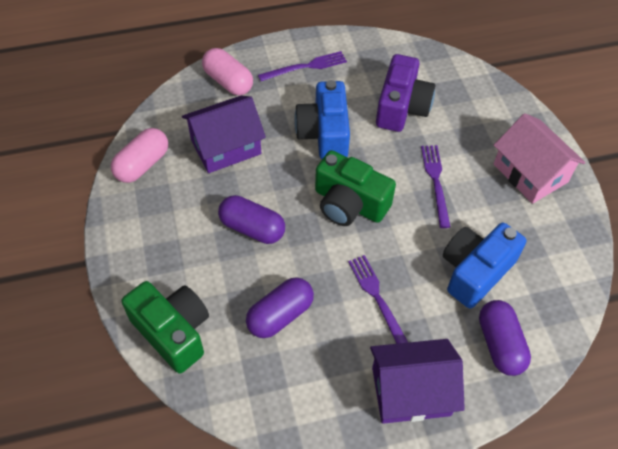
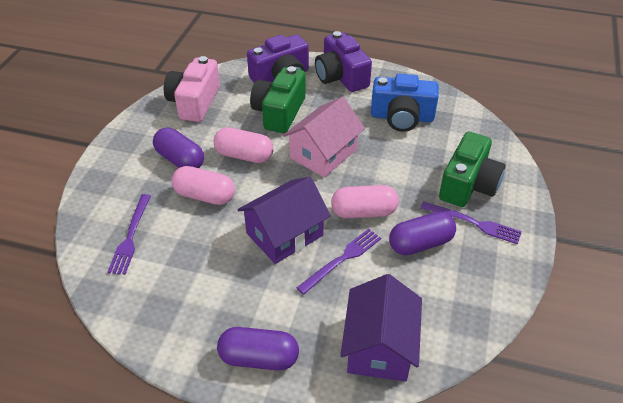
blue camera: [294,80,350,159] [443,223,526,309] = 2 -> [371,74,439,132] = 1
pink camera: none = 0 -> [164,56,220,122] = 1
pink capsule: [111,128,168,183] [202,48,253,96] = 2 -> [172,166,235,205] [214,127,274,163] [331,185,399,218] = 3
purple camera: [376,54,435,132] = 1 -> [247,35,309,83] [315,31,372,92] = 2

